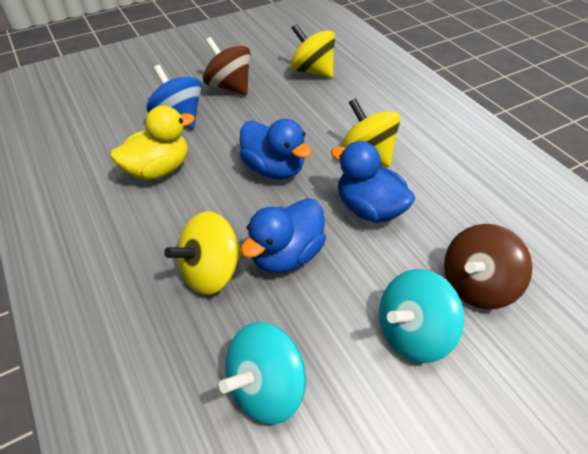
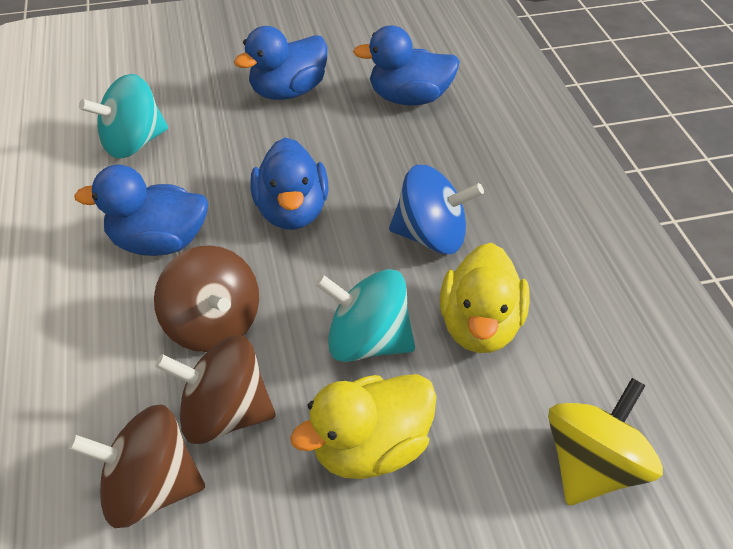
blue duck: [240,119,312,180] [241,198,326,273] [331,141,415,223] = 3 -> [74,165,208,256] [234,26,328,100] [250,137,328,230] [353,25,460,106] = 4
brown spinning top: [203,37,251,95] [444,224,533,309] = 2 -> [68,404,205,528] [154,245,259,352] [155,335,276,444] = 3
yellow duck: [111,105,195,180] = 1 -> [290,374,436,479] [440,243,530,353] = 2
yellow spinning top: [164,211,242,295] [291,24,335,78] [341,98,401,167] = 3 -> [548,378,663,505] = 1

